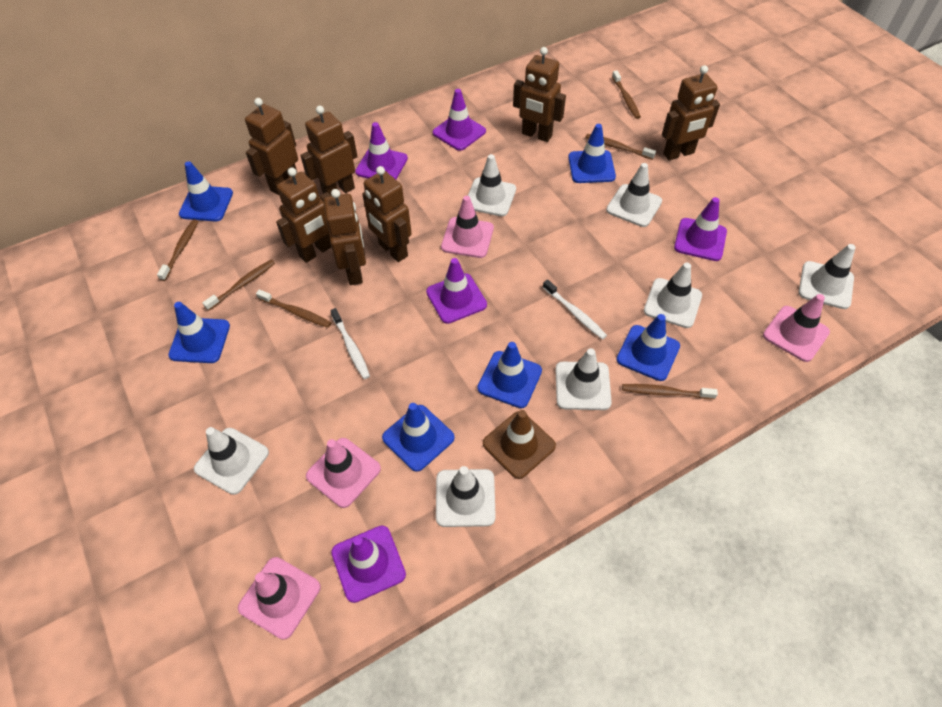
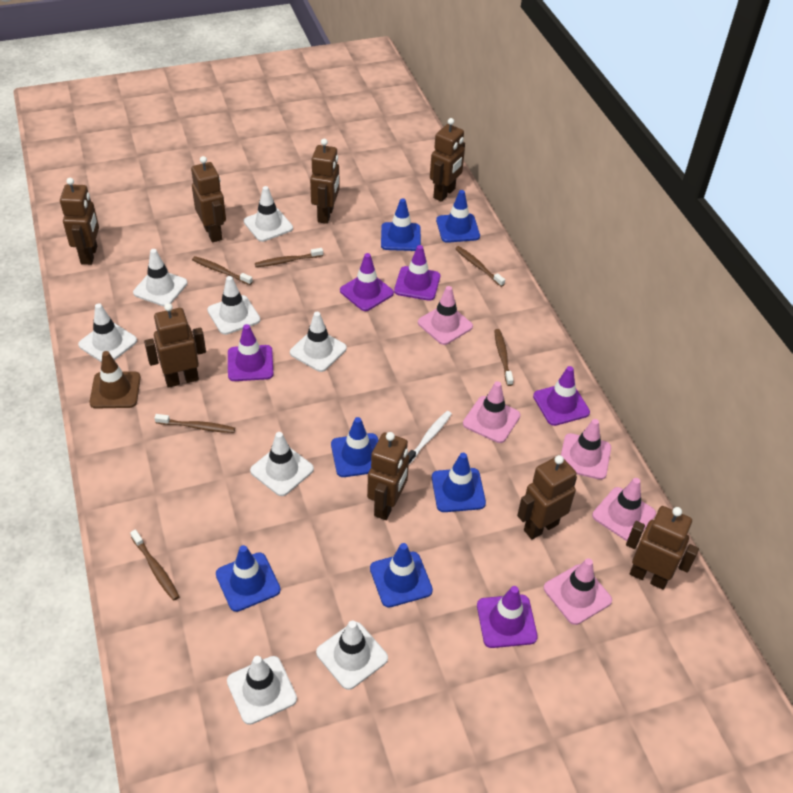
brown robot: [245,98,298,195] [276,167,331,263] [300,106,358,195] [324,189,366,285] [362,166,412,262] [513,47,566,142] [662,65,720,160] = 7 -> [60,178,99,265] [144,303,206,388] [191,156,226,242] [310,139,339,224] [367,432,409,520] [430,118,465,202] [517,455,577,540] [626,506,699,590] = 8
pink traffic cone: [238,557,321,640] [306,438,381,508] [441,196,494,258] [763,294,830,362] = 4 -> [418,286,473,345] [463,381,520,443] [544,558,612,625] [561,419,611,480] [592,478,656,541] = 5
white toothbrush: [330,308,370,379] [543,279,607,340] = 2 -> [408,411,452,465] = 1
white traffic cone: [194,427,269,495] [436,466,496,527] [468,154,516,216] [555,348,612,410] [606,163,662,227] [644,263,702,328] [799,244,856,309] = 7 -> [78,303,137,362] [133,249,187,306] [207,276,260,335] [227,656,297,725] [244,186,293,242] [250,432,314,496] [290,312,347,372] [316,621,388,690] = 8

